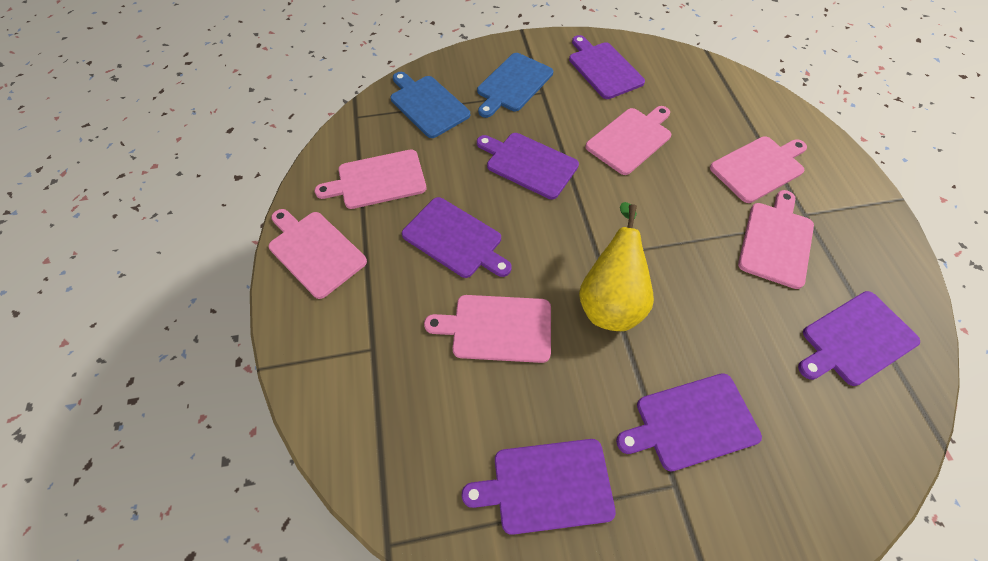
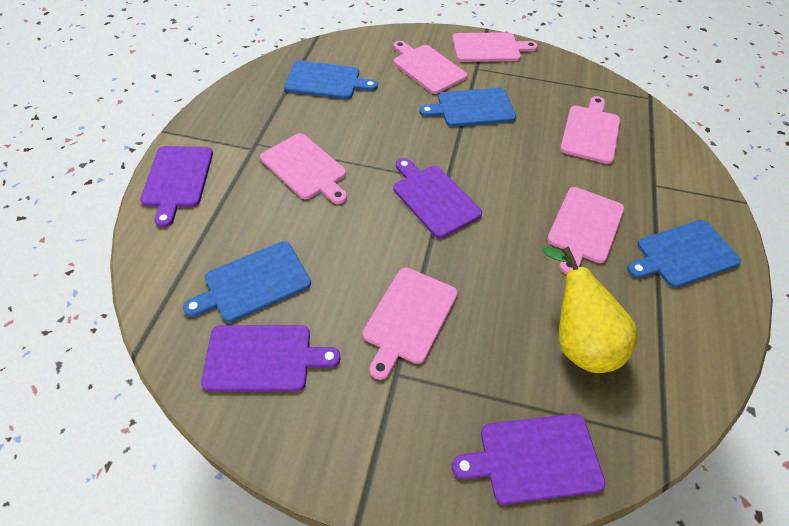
blue cutting board: [390,72,471,138] [477,53,553,118] = 2 -> [183,241,311,322] [284,61,378,99] [419,88,516,127] [627,220,741,288] = 4
purple cutting board: [402,197,512,278] [462,439,616,535] [477,133,579,199] [569,35,645,99] [616,373,762,472] [798,291,920,386] = 6 -> [140,146,213,228] [201,325,341,392] [394,158,482,238] [452,414,605,505] = 4

